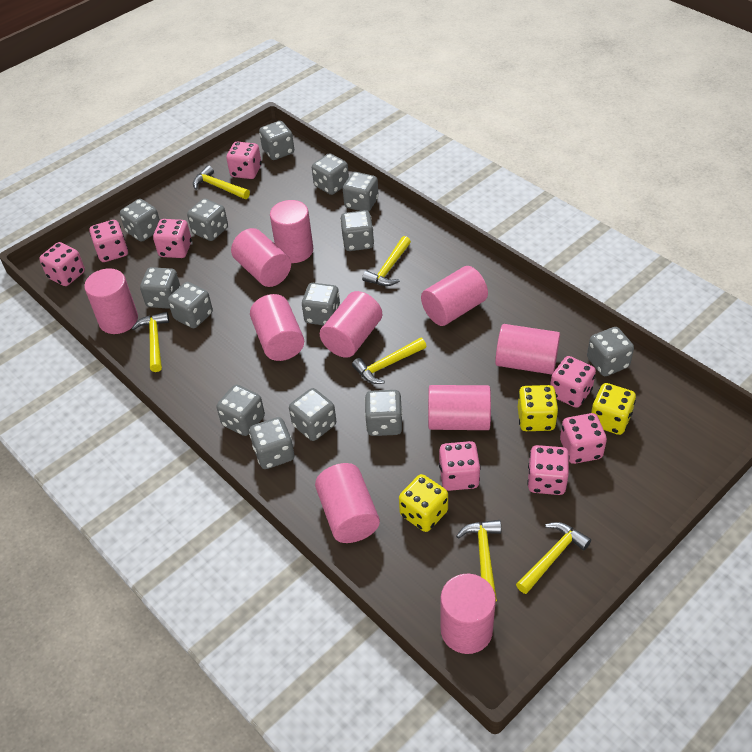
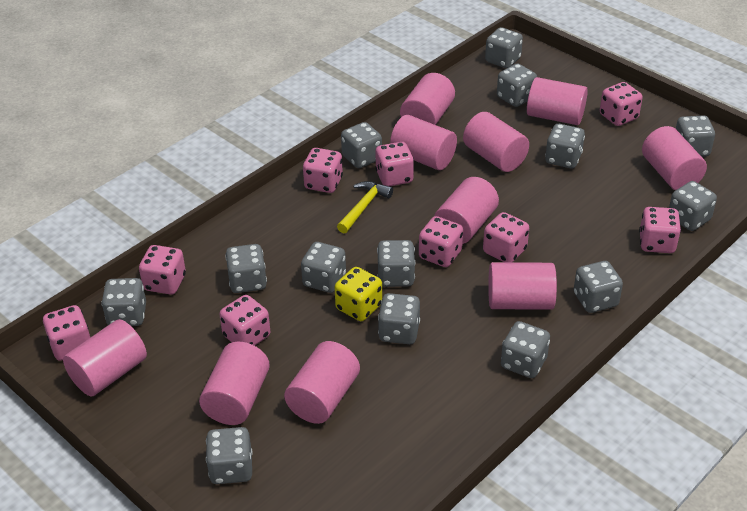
pink dice: [39,242,85,286] [90,220,128,262] [153,219,192,258] [226,142,262,179] [439,441,481,491] [527,445,569,495] [550,356,596,408] [560,413,607,464] = 8 -> [43,305,91,361] [139,245,186,295] [219,295,270,346] [303,148,343,193] [375,142,414,187] [419,216,463,267] [483,212,529,262] [600,82,643,126] [639,207,681,253] = 9
yellow dice: [399,474,448,532] [518,385,558,431] [591,383,636,435] = 3 -> [335,267,382,321] = 1
yellow hammer: [132,312,169,372] [193,165,250,199] [352,337,426,384] [362,236,411,286] [456,520,501,601] [516,522,591,594] = 6 -> [337,181,393,233] = 1

